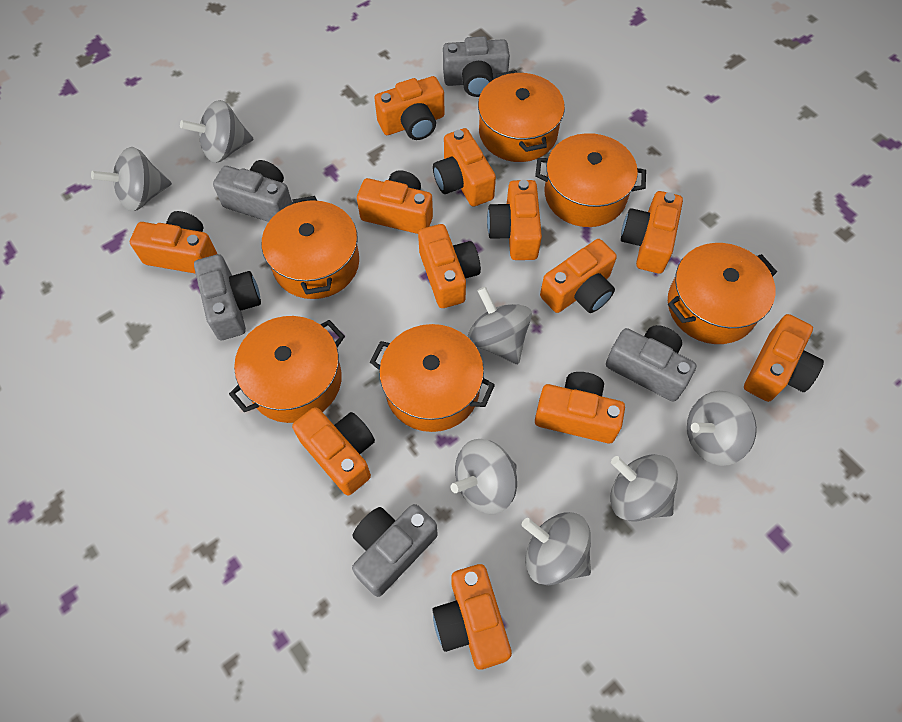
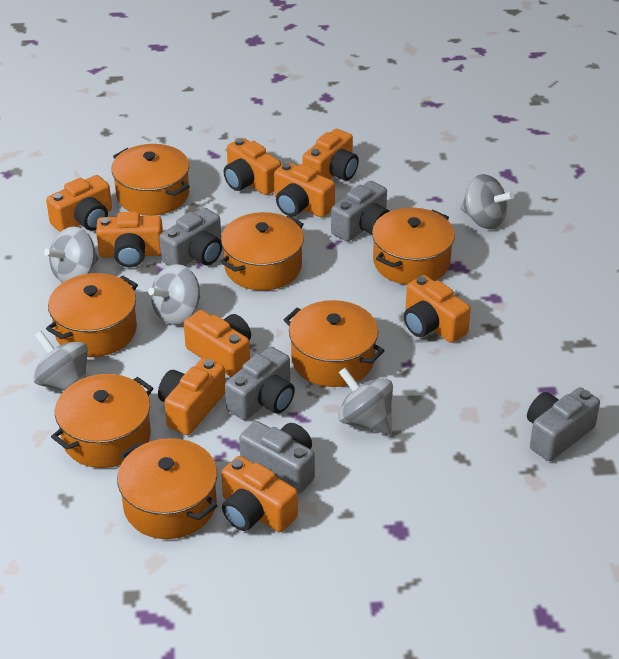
grey spinning top: [91,147,172,211] [180,100,253,163] [451,439,517,514] [468,287,532,364] [522,512,591,585] [610,454,678,521] [687,391,757,466] = 7 -> [33,331,88,391] [44,226,98,283] [148,264,200,325] [338,368,393,435] [460,174,514,229] = 5
orange camera: [130,211,217,274] [292,407,375,495] [357,170,433,234] [374,76,444,140] [418,224,481,308] [432,564,512,670] [433,128,496,207] [487,180,542,260] [535,372,625,443] [540,239,617,313] [621,191,683,273] [744,314,824,402] = 12 -> [46,175,112,232] [96,212,163,268] [158,358,226,435] [184,310,251,377] [221,456,298,532] [224,138,281,195] [274,162,335,218] [302,129,359,181] [404,275,471,343] = 9
orange pot: [229,316,345,423] [262,196,359,299] [370,324,495,432] [478,70,565,162] [535,133,646,227] [668,243,777,344] = 6 -> [46,273,138,357] [51,374,154,468] [111,144,190,216] [117,438,217,539] [220,212,304,290] [284,300,385,387] [372,208,455,285] = 7

